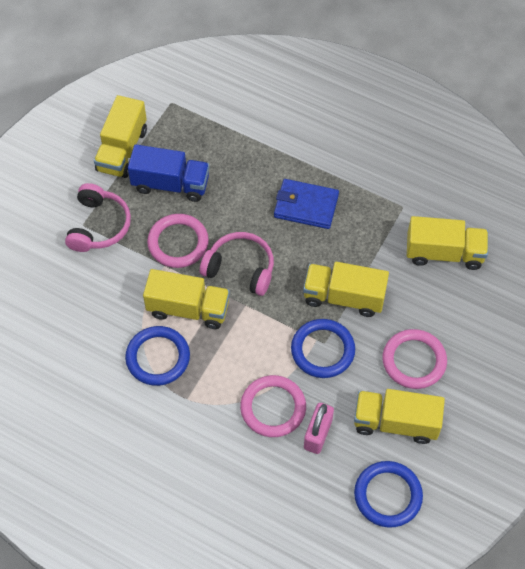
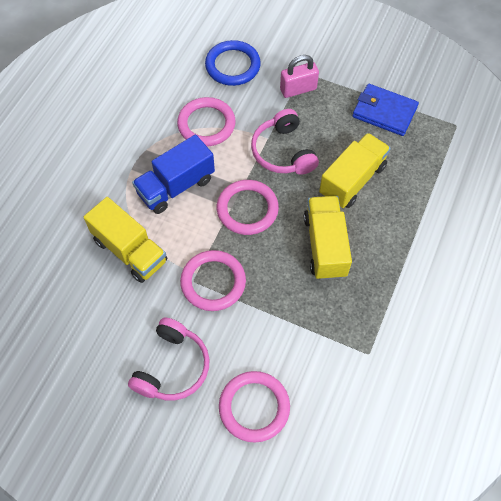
blue ring: [125,326,190,386] [291,319,355,378] [354,461,423,528] = 3 -> [205,40,261,86] = 1
pink ring: [147,214,209,268] [240,375,306,437] [383,329,447,389] = 3 -> [177,97,236,146] [180,250,246,311] [217,180,279,235] [219,371,290,442] = 4
yellow truck: [94,95,147,178] [143,269,230,329] [303,262,389,317] [354,389,445,444] [407,216,488,270] = 5 -> [84,197,167,283] [304,196,352,280] [319,133,391,208] = 3

